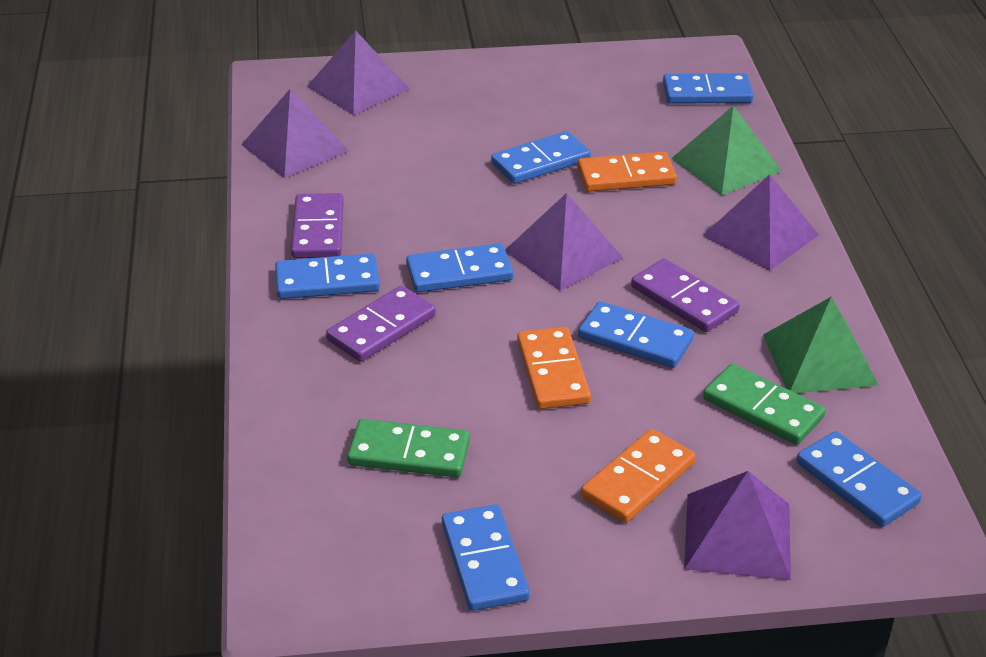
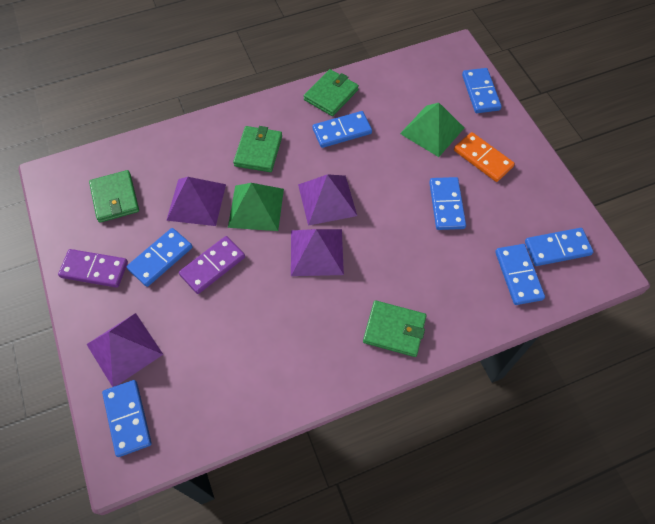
green domino: [347,419,470,477] [703,364,826,445] = 2 -> none = 0
green wallet: none = 0 -> [89,170,139,223] [233,126,282,172] [304,69,359,116] [363,300,427,357] = 4
orange domino: [517,327,591,409] [577,152,677,192] [581,429,696,523] = 3 -> [454,132,515,182] = 1
purple domino: [291,193,343,259] [326,286,436,362] [631,259,740,332] = 3 -> [58,249,128,288] [179,236,245,294] = 2
purple pyramid: [241,89,349,178] [307,30,410,115] [505,193,623,291] [684,471,791,580] [703,174,819,271] = 5 -> [86,313,163,387] [166,177,226,226] [291,229,344,276] [298,174,357,226] = 4

